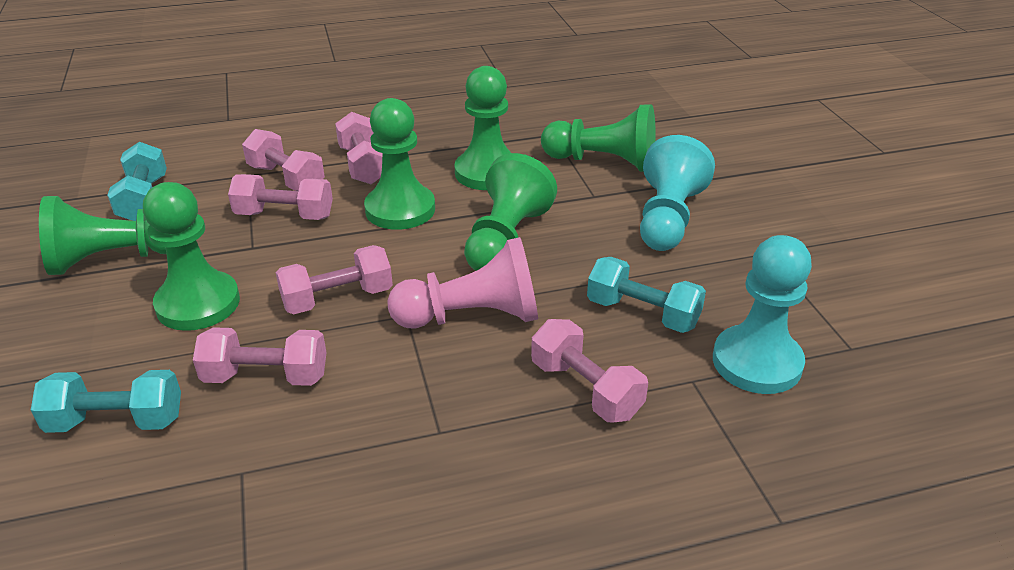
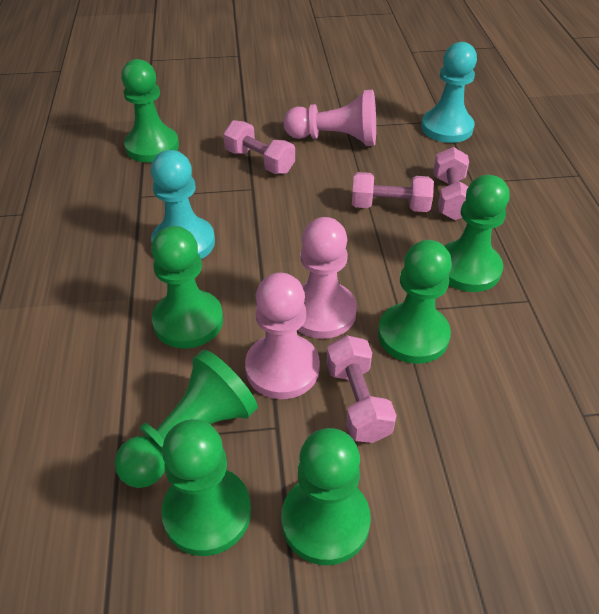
green pawn: [39,196,166,275] [143,182,240,331] [364,98,435,230] [454,66,511,190] [464,153,557,271] [541,104,656,172] = 6 -> [115,350,258,488] [121,59,179,163] [151,226,223,348] [161,419,251,556] [281,428,371,565] [378,240,452,364] [444,175,510,292] = 7
pink dumbbell: [193,327,326,386] [228,174,333,220] [242,129,325,191] [276,245,393,314] [335,112,382,184] [531,319,648,422] = 6 -> [223,120,295,174] [326,335,397,443] [352,172,434,212] [433,147,469,220] = 4
pink pawn: [387,237,538,329] = 1 -> [245,273,320,399] [283,89,376,146] [297,217,357,339] = 3
turquoise dumbbell: [31,370,181,433] [107,142,167,221] [587,257,706,333] = 3 -> none = 0

